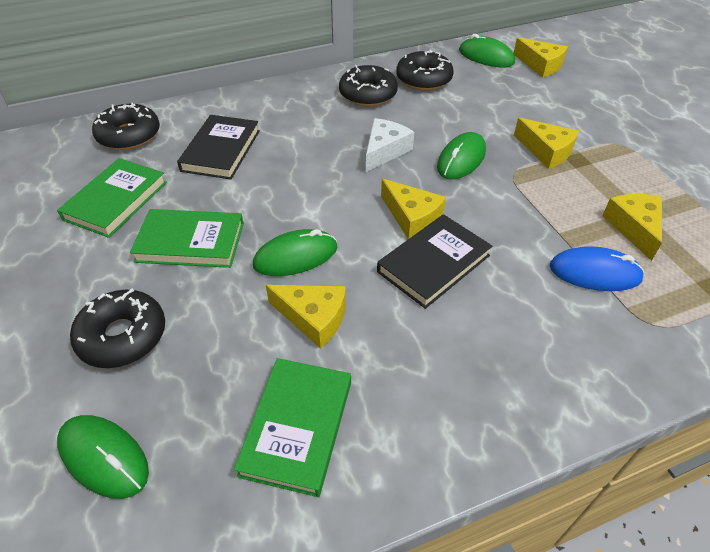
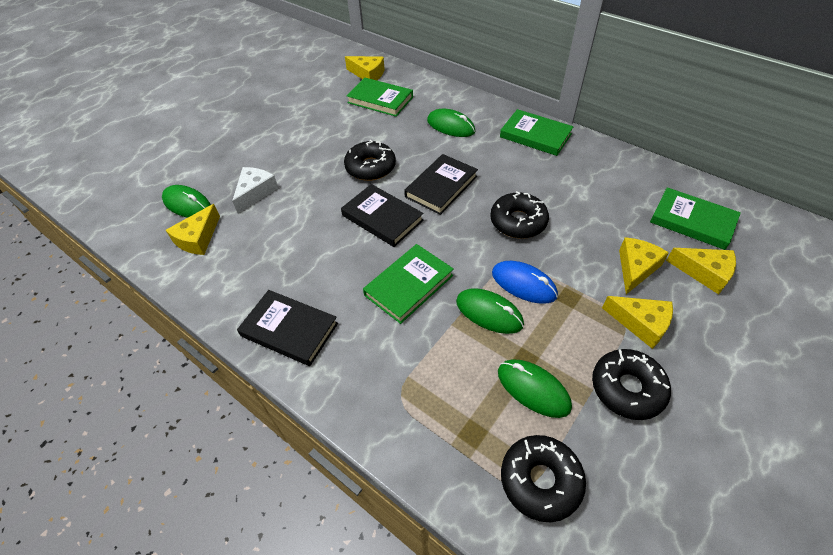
black book: [177,115,260,180] [377,214,492,309] = 2 -> [237,290,338,366] [341,184,424,247] [404,154,478,215] = 3
green book: [57,158,167,238] [130,209,244,268] [234,358,351,497] = 3 -> [346,78,413,117] [363,244,453,324] [500,109,574,156] [650,187,741,250] = 4

